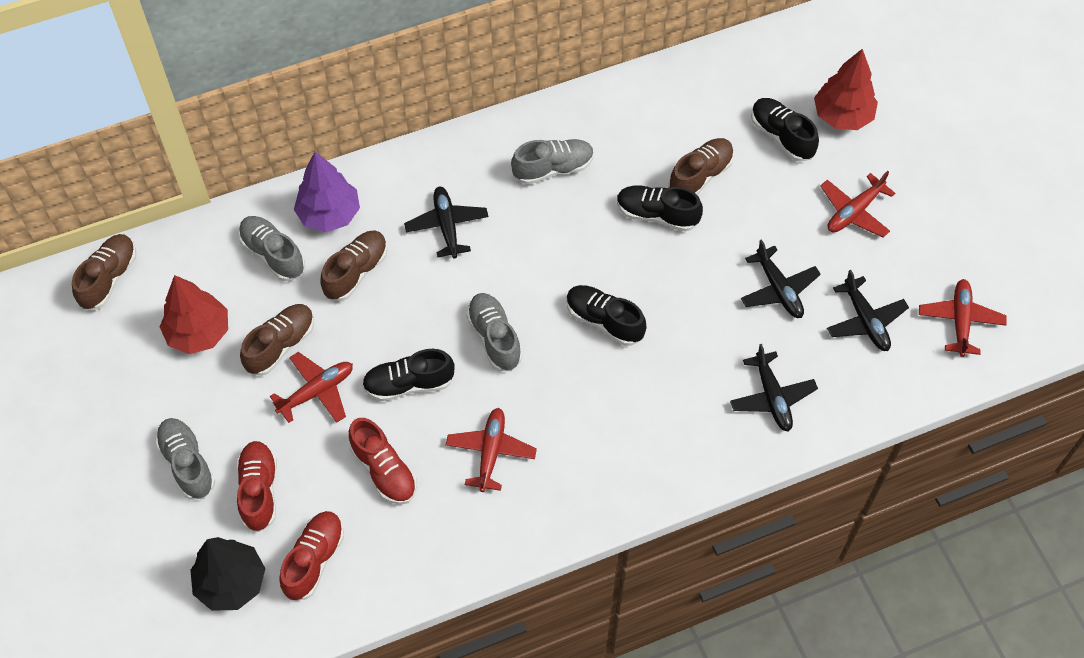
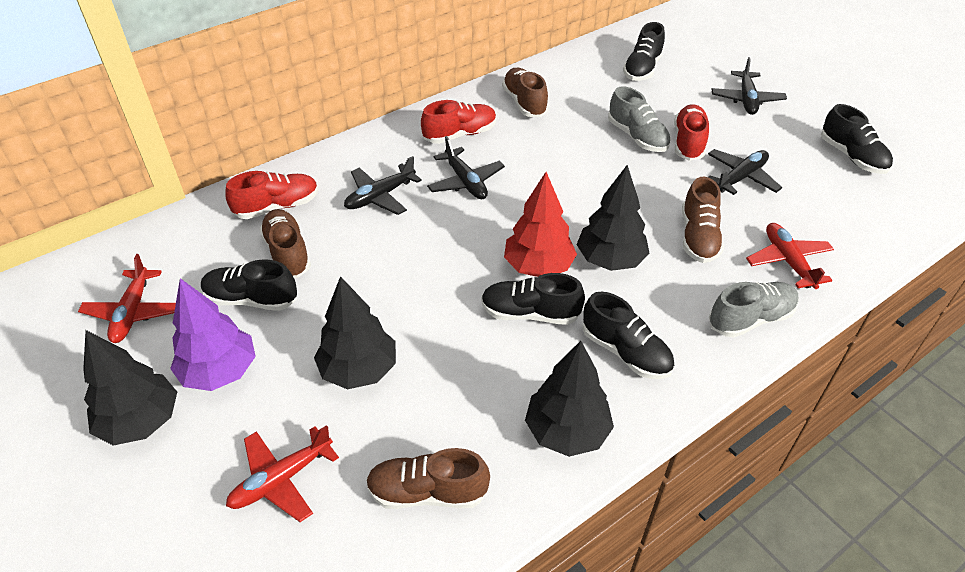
black shoe: [362,349,455,401] [567,285,646,346] [617,186,703,232] [751,98,819,162] = 4 -> [201,259,297,311] [481,273,585,325] [583,292,674,379] [623,22,665,81] [821,104,893,174] = 5
black tree: [190,537,265,611] = 1 -> [83,330,177,446] [314,276,396,389] [525,341,614,457] [576,165,650,271] = 4
grey shoe: [155,418,215,500] [239,216,305,281] [466,293,522,371] [511,139,594,185] = 4 -> [608,86,671,152] [709,282,799,338] = 2
red plane: [270,352,353,423] [446,408,537,492] [820,171,895,237] [919,279,1007,357] = 4 -> [78,254,176,343] [226,425,339,522] [746,223,834,289] = 3
red tree: [160,275,228,354] [814,49,878,130] = 2 -> [504,172,577,277] = 1

